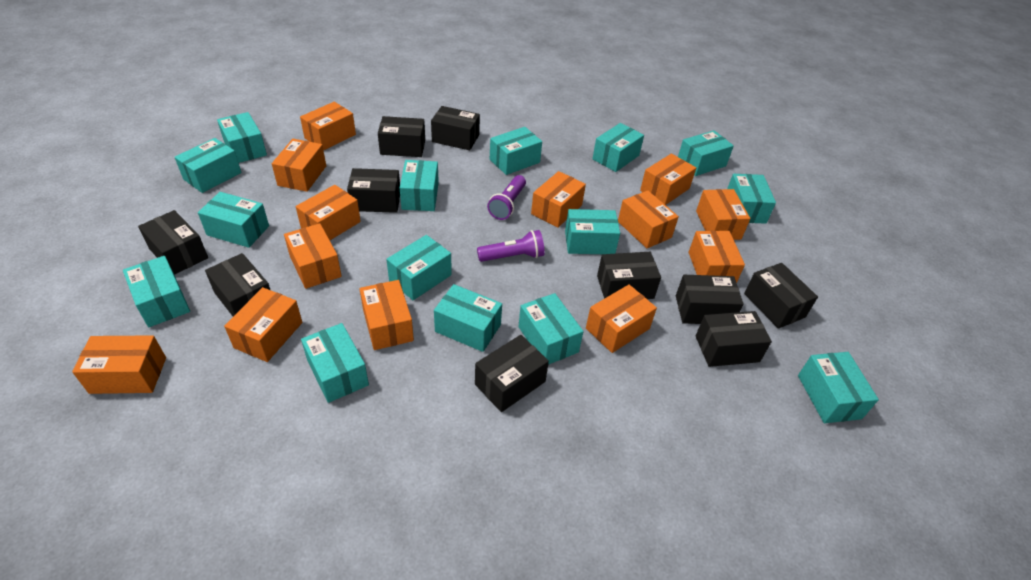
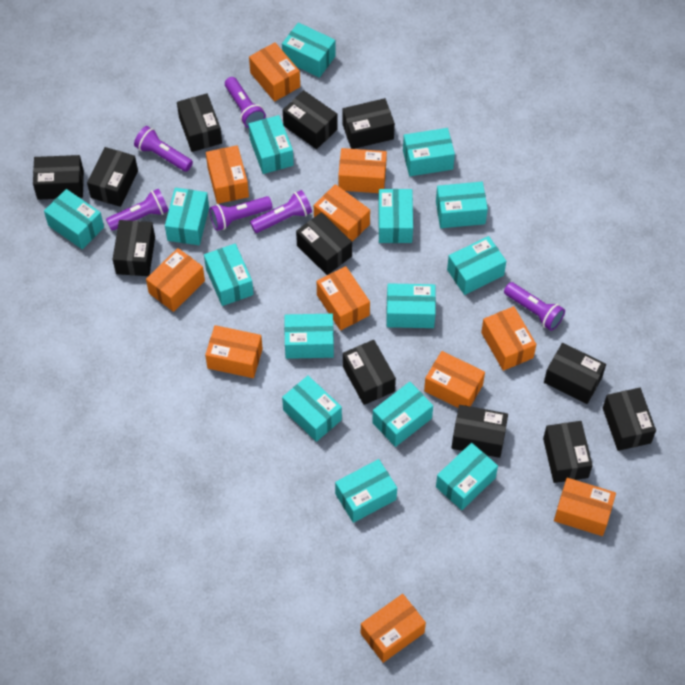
black box: [138,210,208,275] [205,253,270,316] [347,168,400,213] [378,116,425,157] [431,106,480,150] [475,335,549,412] [597,252,661,299] [676,275,744,324] [696,311,772,367] [744,263,818,329] = 10 -> [33,155,84,200] [87,147,138,207] [113,220,155,276] [177,94,222,152] [283,90,337,149] [296,212,352,275] [342,98,395,149] [343,340,396,405] [451,405,508,458] [543,421,593,483] [544,343,606,404] [603,388,656,451] = 12
orange box: [72,335,166,394] [224,287,302,362] [272,139,326,192] [284,223,342,289] [296,185,361,240] [300,102,356,150] [359,280,414,350] [531,171,586,228] [586,284,657,353] [618,190,679,248] [640,154,696,205] [689,231,745,283] [696,189,750,240] = 13 -> [146,248,205,312] [205,325,263,378] [206,145,249,204] [249,42,300,102] [314,184,370,242] [317,266,370,330] [338,148,387,193] [361,594,426,663] [424,351,485,408] [481,306,536,371] [554,478,616,536] = 11
purple flashlight: [477,230,545,262] [487,175,526,220] = 2 -> [106,189,169,231] [134,126,193,172] [209,196,272,231] [225,77,266,128] [250,190,312,233] [504,282,565,331] = 6

